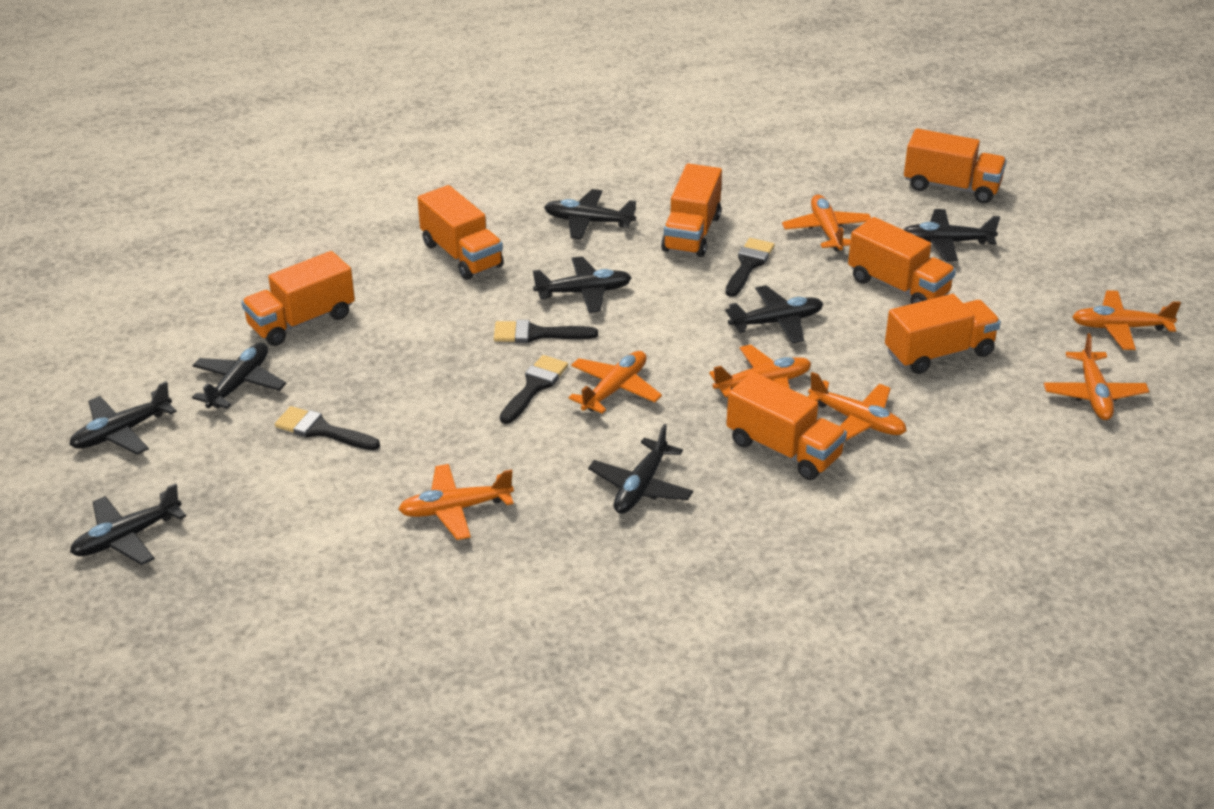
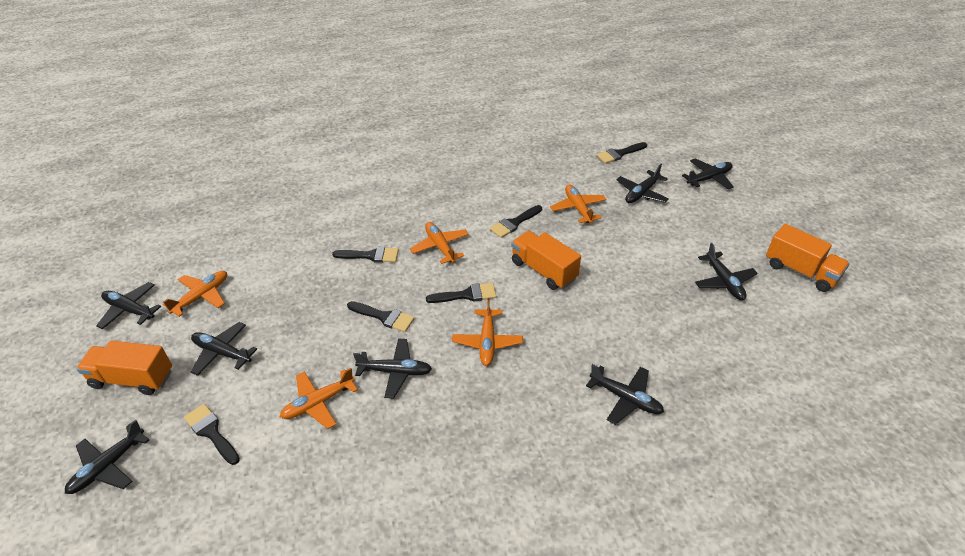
black brush: [275,406,380,450] [494,320,598,343] [500,355,568,424] [725,238,775,297] = 4 -> [184,404,240,465] [332,247,399,263] [347,301,414,332] [426,283,497,303] [490,205,542,238] [597,142,647,164] = 6
orange plane: [398,464,514,540] [568,351,662,414] [709,344,811,397] [782,195,871,251] [808,372,907,442] [1044,333,1149,420] [1072,290,1181,350] = 7 -> [163,271,227,317] [280,368,358,429] [410,222,469,264] [452,298,523,366] [550,185,606,223] = 5
orange truck: [242,251,355,346] [418,185,504,280] [661,163,722,257] [726,372,847,480] [848,217,956,304] [885,294,1001,374] [904,128,1007,203] = 7 -> [77,340,172,395] [511,231,581,290] [766,224,850,292] = 3

